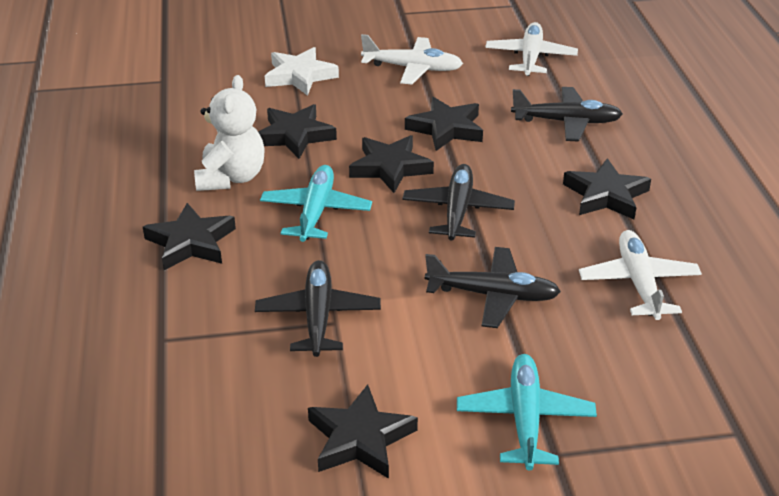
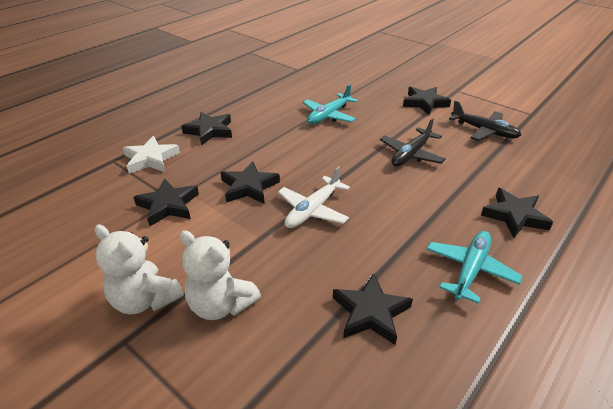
black plane: [255,260,381,357] [402,164,515,241] [425,247,561,328] [511,87,623,142] = 4 -> [380,118,446,167] [449,100,521,141] = 2
white plane: [361,34,463,85] [485,22,578,76] [579,230,702,320] = 3 -> [278,166,350,228] = 1
white teddy bear: [194,75,265,191] = 1 -> [95,224,183,314] [180,230,261,320] = 2

